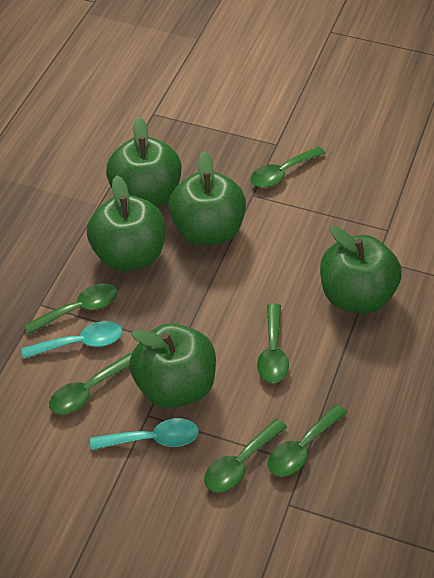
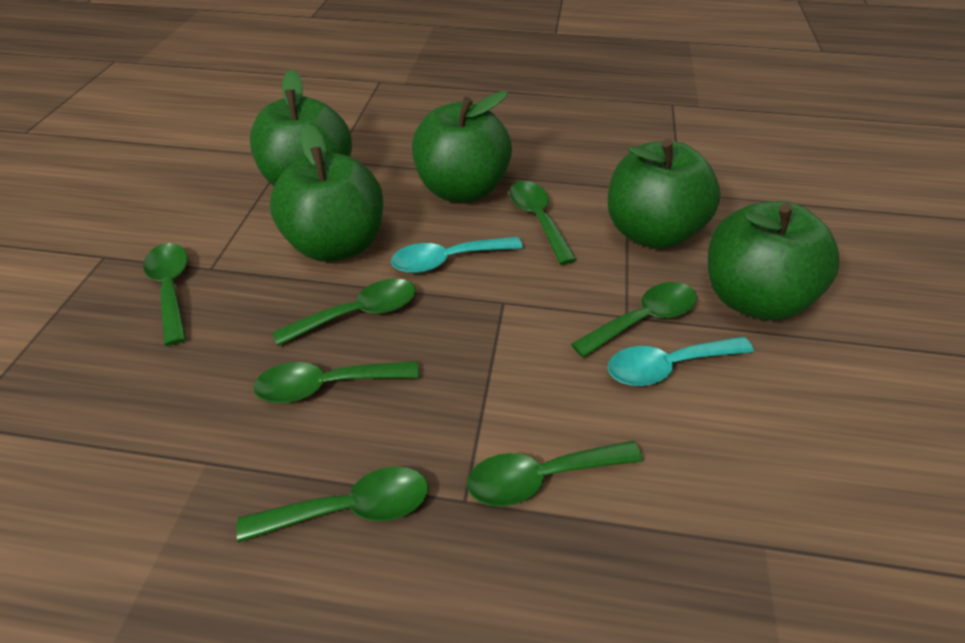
green spoon: [24,283,118,334] [49,353,132,415] [204,418,287,492] [250,146,326,187] [257,303,289,383] [268,404,347,477] = 6 -> [143,243,188,346] [236,467,428,542] [253,361,419,403] [272,279,416,346] [467,441,643,507] [509,181,576,265] [571,282,697,358] = 7

